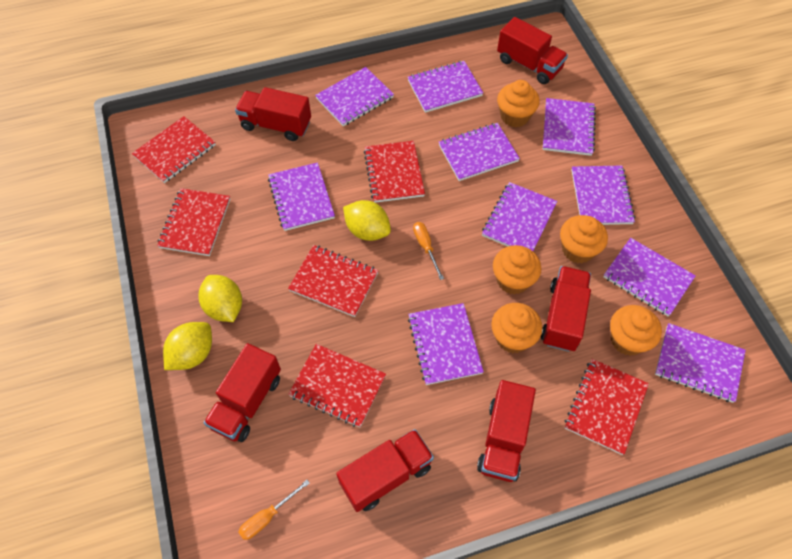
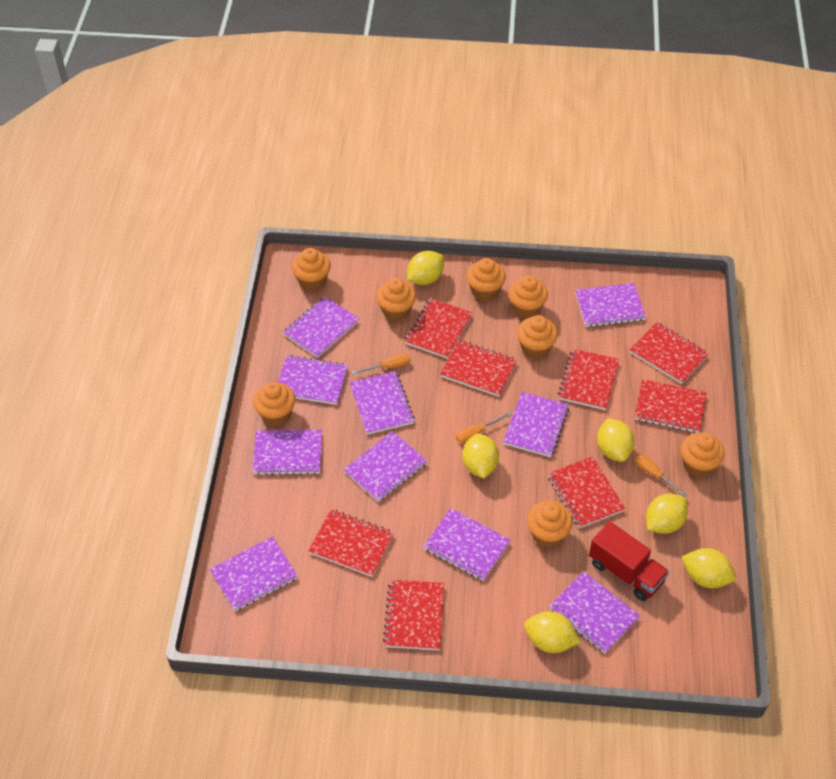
orange cupcake: [491,303,542,353] [493,245,542,295] [497,80,540,128] [560,215,608,263] [610,305,662,356] = 5 -> [253,382,295,426] [291,248,331,291] [376,278,416,321] [466,258,506,301] [508,275,548,318] [517,315,558,359] [527,501,573,548] [680,432,725,478] = 8
orange screwdriver: [238,480,310,540] [413,222,444,280] = 2 -> [352,353,410,375] [456,412,512,443] [635,454,688,497] = 3
red notebook: [132,116,216,183] [157,188,230,256] [288,245,379,317] [288,344,386,427] [364,141,425,203] [565,359,649,455] = 6 -> [308,509,394,577] [383,580,444,650] [405,298,472,358] [440,340,517,397] [548,456,625,528] [558,349,619,410] [630,322,709,384] [634,379,706,433] = 8
red truck: [204,343,281,442] [235,87,311,141] [336,429,434,512] [477,380,536,482] [497,17,568,84] [541,266,591,352] = 6 -> [589,521,669,601] = 1
yellow lemon: [163,322,212,370] [198,275,242,322] [343,200,391,241] = 3 -> [407,251,444,285] [462,434,499,478] [524,612,580,653] [597,418,635,462] [646,493,688,534] [682,548,736,588] = 6

